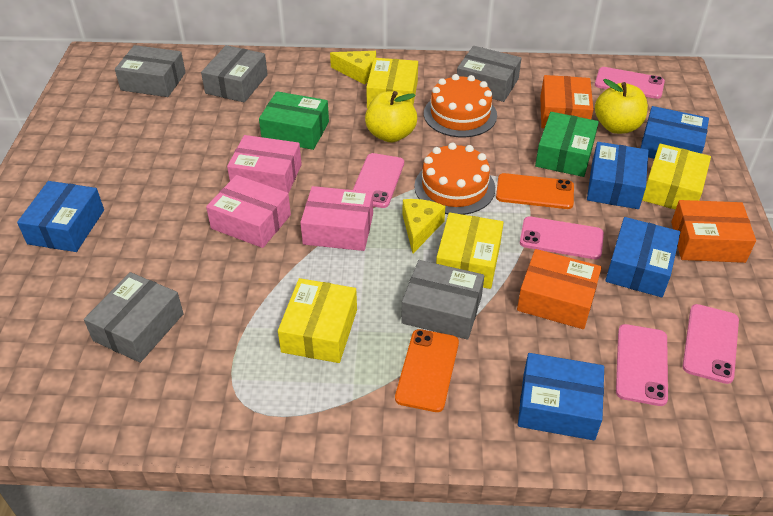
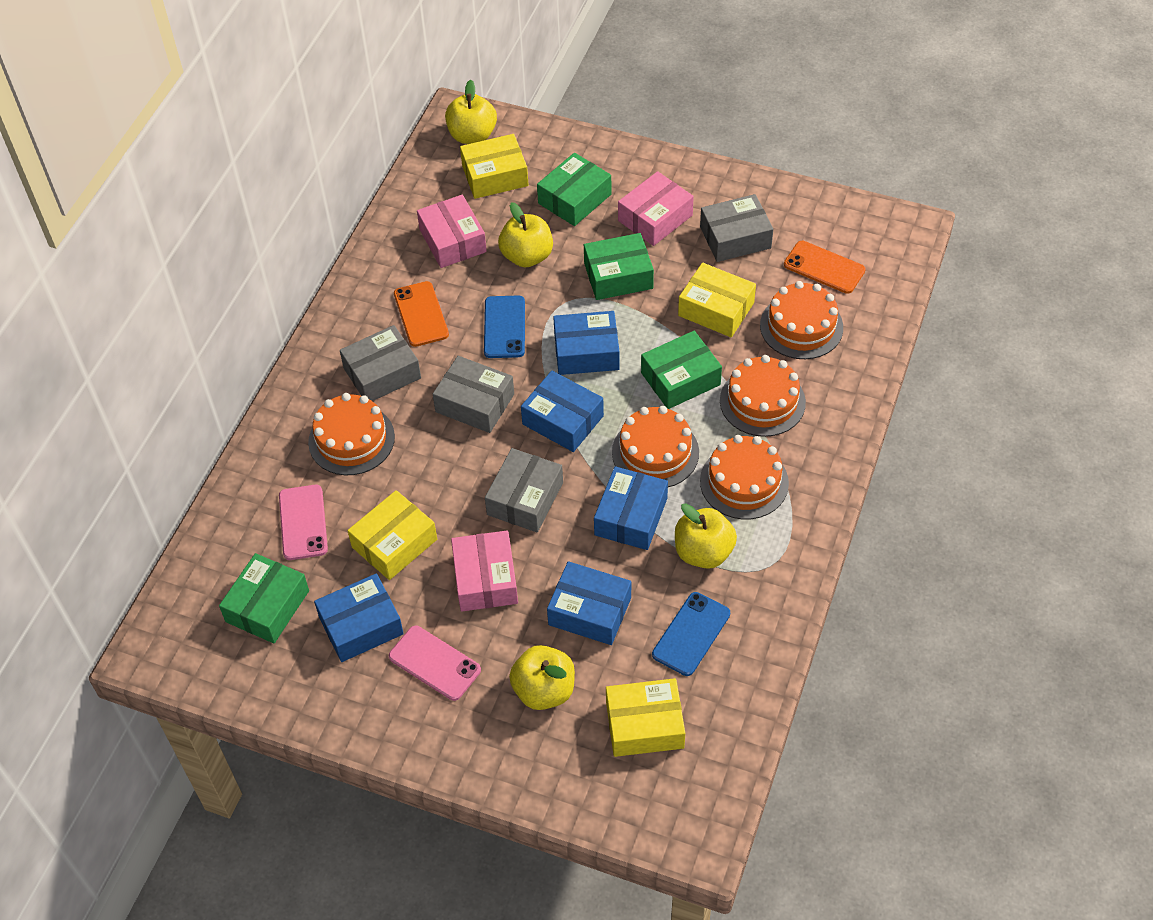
blue phone: none = 0 -> [484,295,525,358] [652,592,730,676] = 2
green box: [259,91,329,150] [535,112,599,177] = 2 -> [219,553,309,643] [537,153,612,226] [584,233,654,300] [641,331,722,409] = 4
grey box: [84,272,184,363] [115,45,186,97] [201,45,268,103] [401,260,484,340] [457,46,521,102] = 5 -> [340,325,421,401] [433,356,514,433] [485,448,563,532] [700,194,773,262] = 4
orange box: [517,249,602,329] [540,75,593,128] [671,200,756,263] = 3 -> none = 0
orange cake: [414,143,495,215] [424,74,497,137] = 2 -> [308,393,395,475] [612,406,699,487] [700,435,789,519] [720,355,806,437] [760,281,843,359] = 5
pink phone: [353,153,404,208] [520,216,604,259] [595,67,665,99] [616,324,668,406] [683,304,739,384] = 5 -> [279,485,328,560] [389,626,481,701] = 2
yellow apple: [365,91,417,143] [595,79,648,134] = 2 -> [445,80,497,144] [498,202,553,267] [509,645,575,710] [675,503,737,569] = 4
yellow cheese: [330,51,376,85] [402,199,445,253] = 2 -> none = 0

